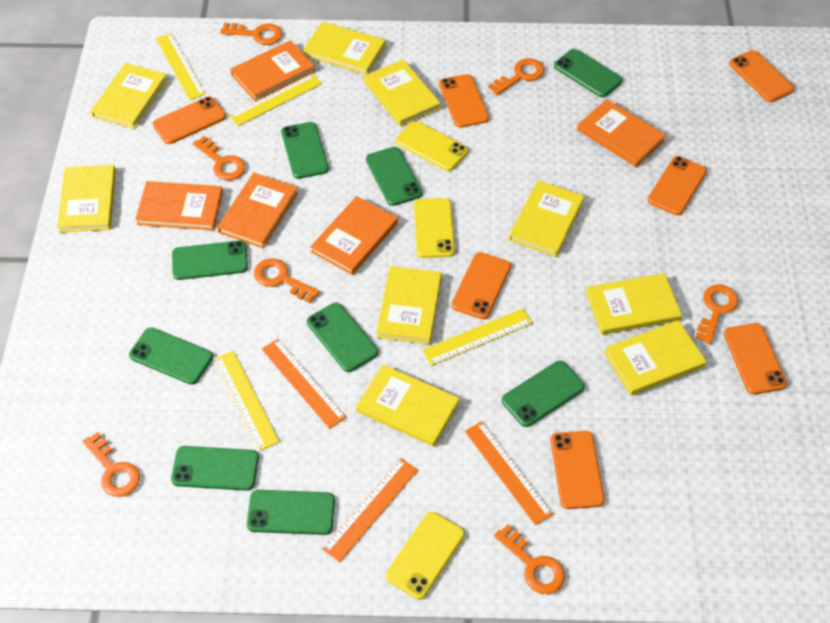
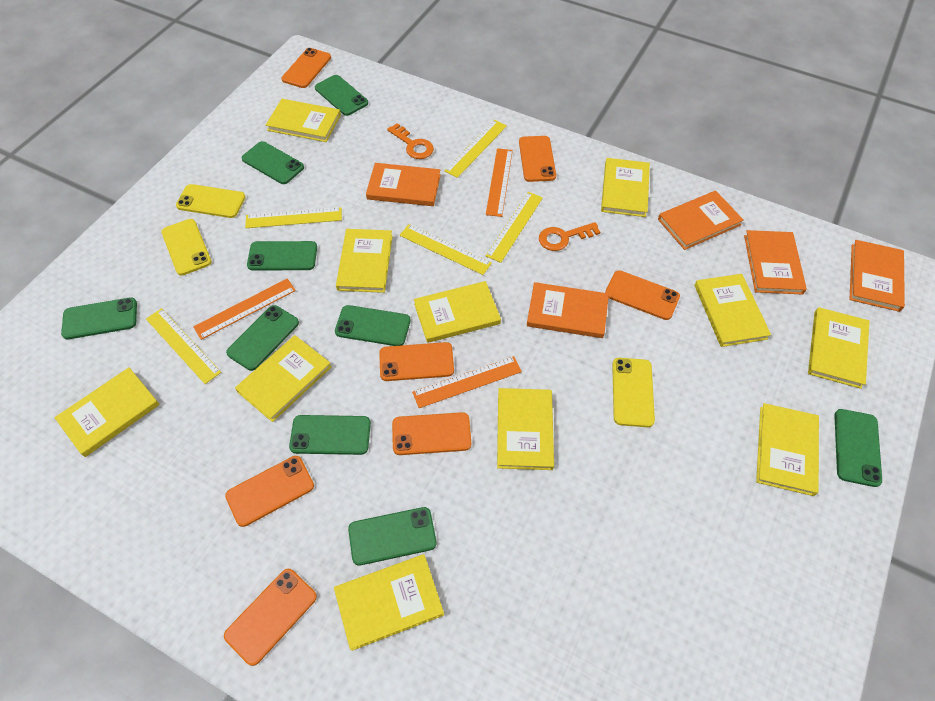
orange key: [82,432,140,497] [193,136,246,180] [220,23,282,45] [254,258,320,303] [488,58,544,95] [494,524,565,594] [695,284,738,344] = 7 -> [387,123,434,159] [539,222,600,251] = 2
yellow book: [57,165,116,232] [91,63,168,129] [303,22,386,75] [356,364,459,447] [364,59,441,126] [376,266,442,344] [509,180,584,257] [586,273,682,335] [604,320,707,396] = 9 -> [54,368,160,457] [235,335,332,422] [266,99,341,142] [334,554,444,651] [336,229,393,293] [414,281,501,343] [497,388,554,470] [601,158,650,217] [694,274,771,347] [756,403,819,496] [808,307,869,389] = 11
yellow ruler: [156,33,206,100] [215,351,280,451] [229,73,322,126] [422,308,533,366] = 4 -> [146,308,221,384] [245,207,342,228] [400,224,492,275] [444,120,507,178] [486,192,543,263] = 5

